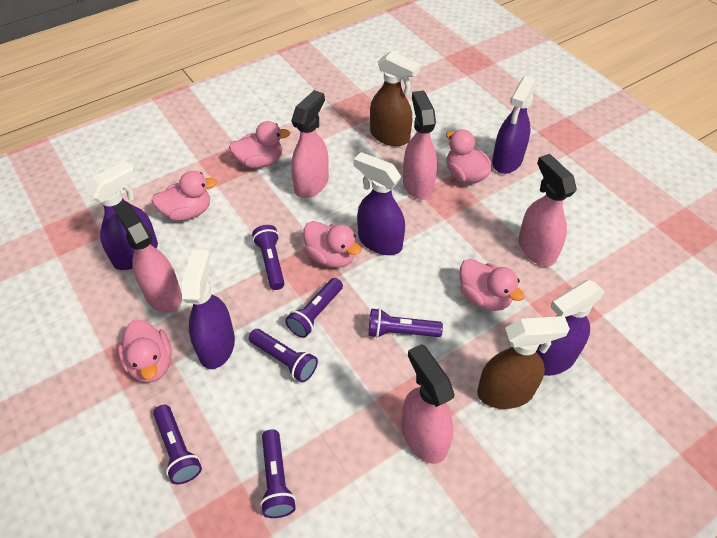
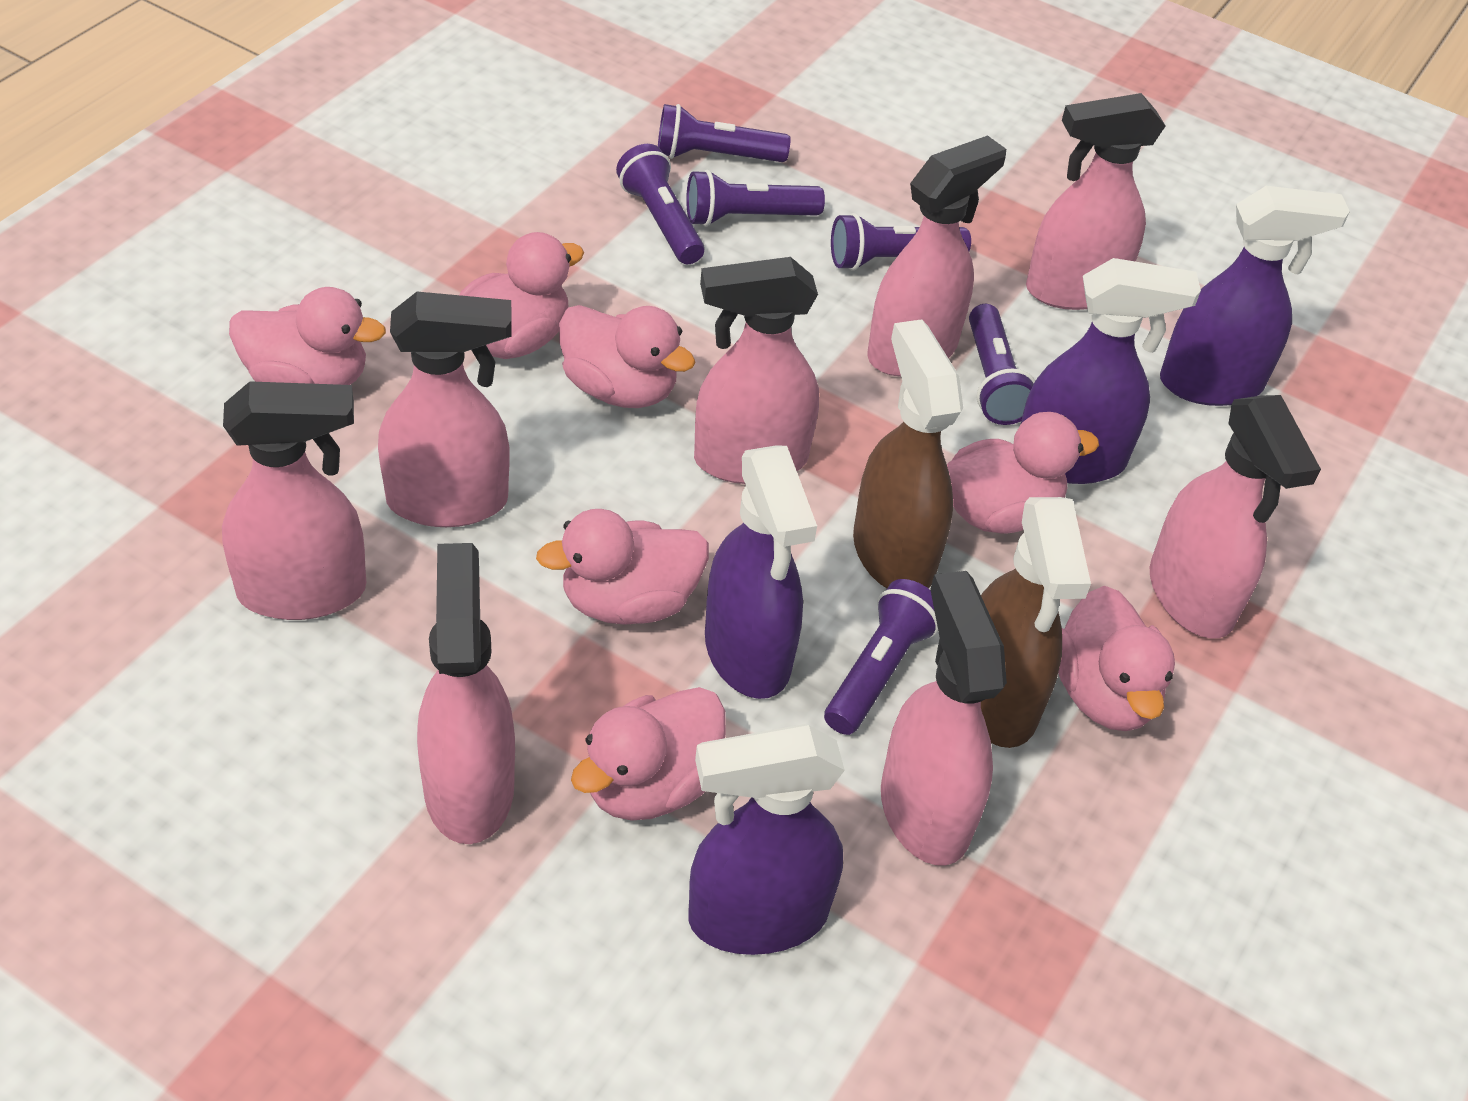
pink duck: [118,320,171,383] [151,171,217,221] [229,121,290,168] [304,221,362,268] [446,129,491,184] [460,259,525,311] = 6 -> [229,287,386,385] [460,232,584,359] [536,509,709,625] [559,305,695,408] [571,687,726,821] [947,412,1099,534] [1058,586,1175,731] = 7
pink spray bottle: [112,201,182,313] [291,90,329,198] [402,344,455,464] [403,91,437,200] [518,154,577,266] = 5 -> [222,381,366,620] [378,292,512,527] [417,543,515,844] [694,257,819,484] [867,135,1006,376] [881,571,1007,865] [1026,93,1165,310] [1150,395,1321,638] = 8
purple spray bottle: [86,161,158,270] [182,249,235,369] [354,152,405,255] [492,76,537,174] [536,280,605,376] = 5 -> [688,724,845,955] [705,445,817,699] [1021,258,1201,484] [1160,186,1350,406] = 4

